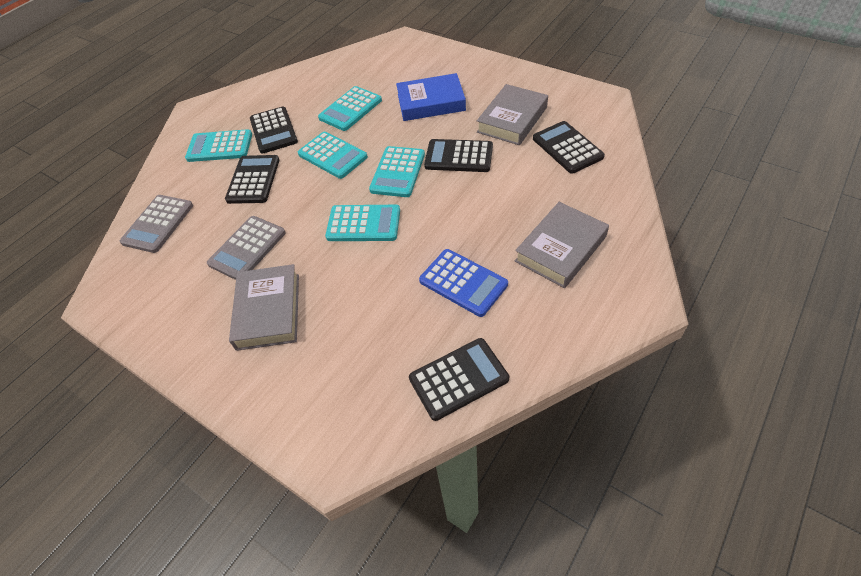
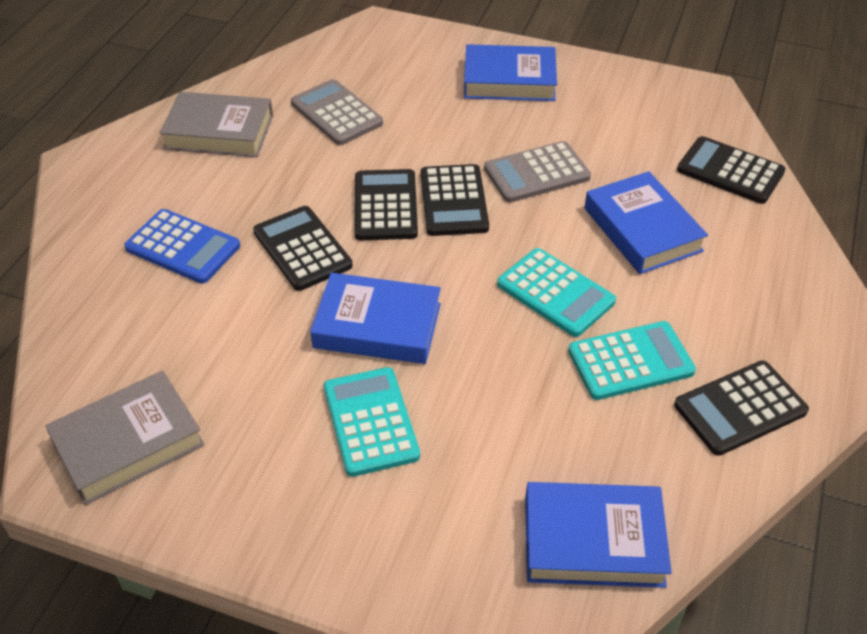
blue book: [396,73,466,121] = 1 -> [310,273,441,364] [464,44,557,101] [525,482,672,588] [584,171,708,274] = 4
grey book: [229,264,299,351] [477,84,548,145] [515,202,609,288] = 3 -> [45,371,204,505] [160,92,273,157] = 2
turquoise calculator: [185,129,252,162] [298,132,368,179] [318,86,382,131] [325,205,400,241] [369,146,425,197] = 5 -> [324,367,420,477] [497,248,616,337] [568,321,696,400] = 3

